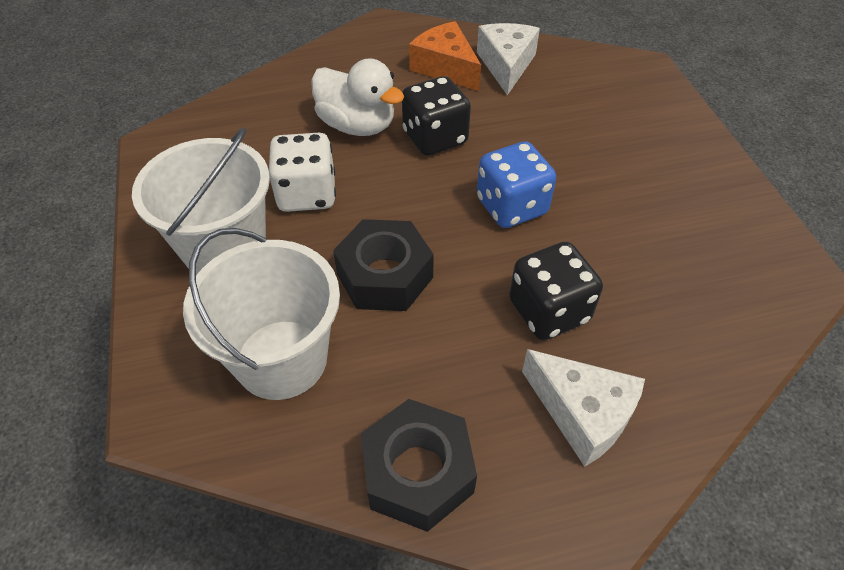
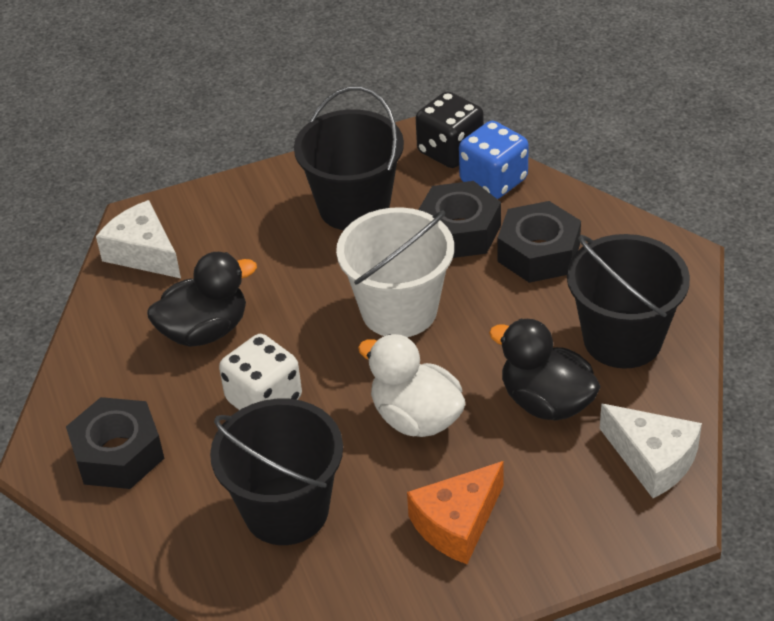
black bucket: none = 0 -> [210,399,343,545] [294,86,404,230] [567,234,690,369] = 3
black dice: [402,76,471,156] [509,242,603,340] = 2 -> [416,91,484,168] = 1
black duck: none = 0 -> [147,252,257,347] [489,319,601,421] = 2
black nut: [333,219,434,311] [361,399,477,532] = 2 -> [66,397,164,489] [418,181,501,258] [498,201,581,283] = 3
white bucket: [132,128,270,275] [183,228,340,400] = 2 -> [336,208,454,337] = 1

